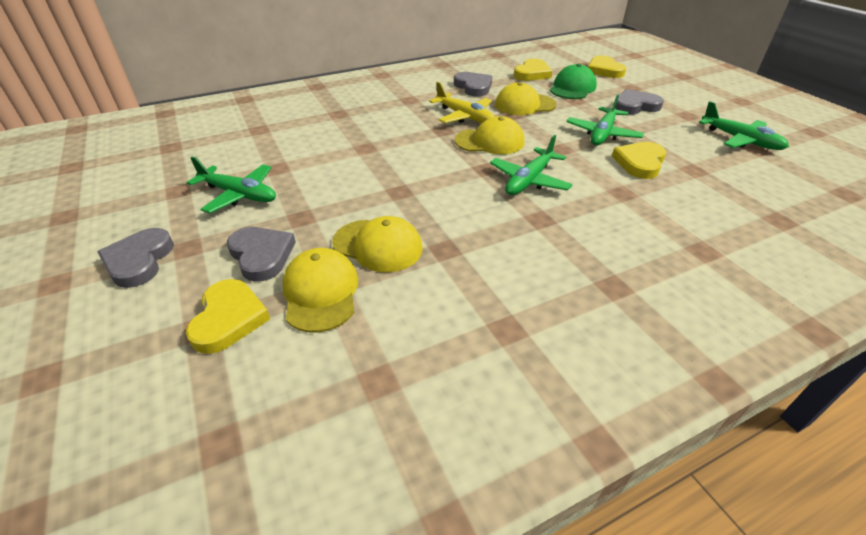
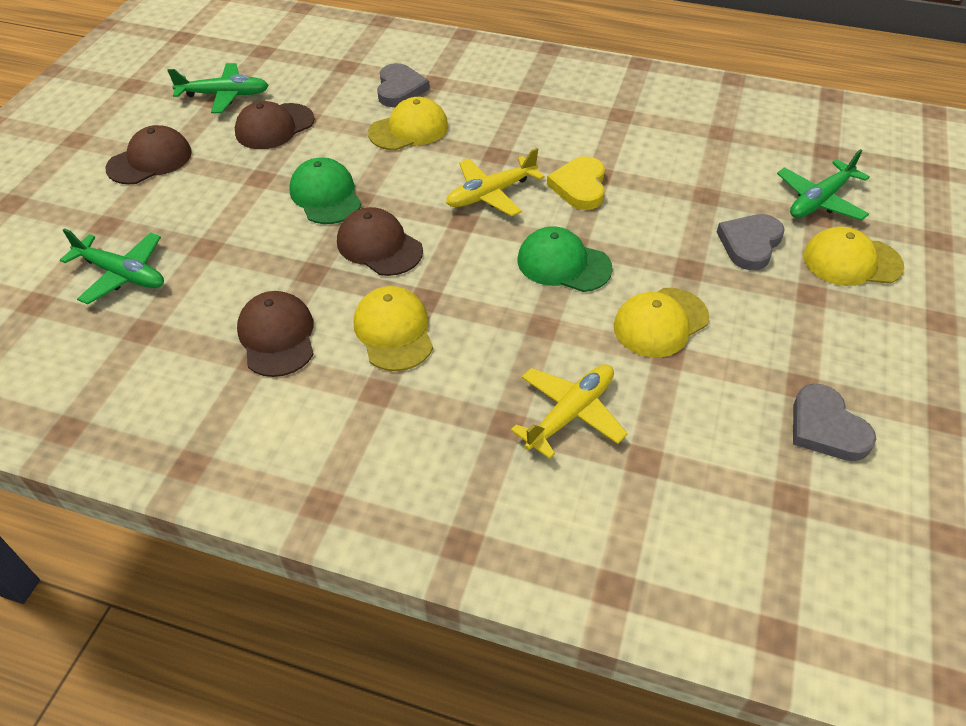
brown cap: none = 0 -> [105,125,192,184] [235,101,314,149] [237,291,314,377] [337,207,423,276] = 4
green cap: [550,64,597,99] = 1 -> [289,157,362,224] [518,226,613,292] = 2
green plane: [187,157,276,213] [490,135,573,195] [566,94,644,146] [699,101,789,150] = 4 -> [60,228,164,304] [167,63,269,113] [777,149,870,220] = 3
grey heart: [97,228,174,288] [227,227,296,282] [454,72,492,97] [616,89,664,115] = 4 -> [377,63,430,107] [717,214,785,270] [793,384,876,461] = 3
yellow heart: [186,279,270,354] [514,59,553,81] [588,55,626,78] [612,142,666,179] = 4 -> [547,156,605,210] = 1
yellow plane: [429,82,495,123] = 1 -> [446,148,545,216] [511,364,628,459] = 2

